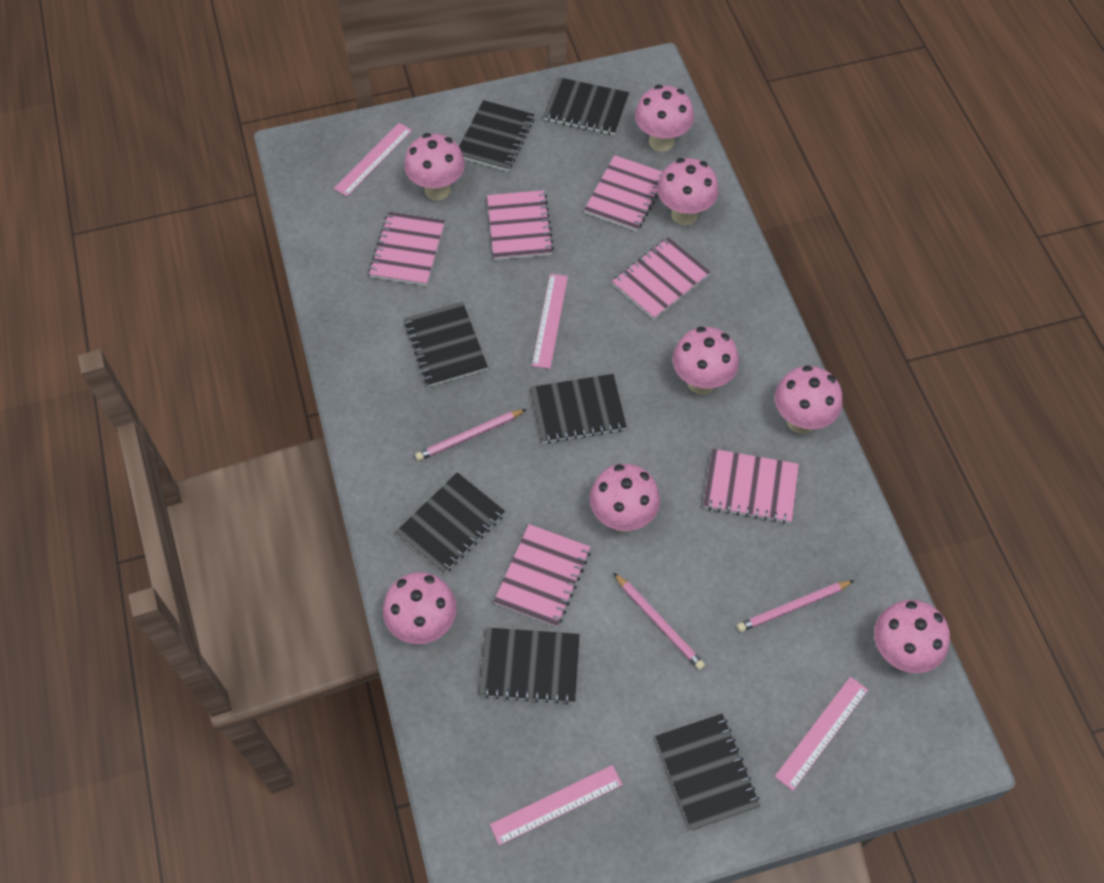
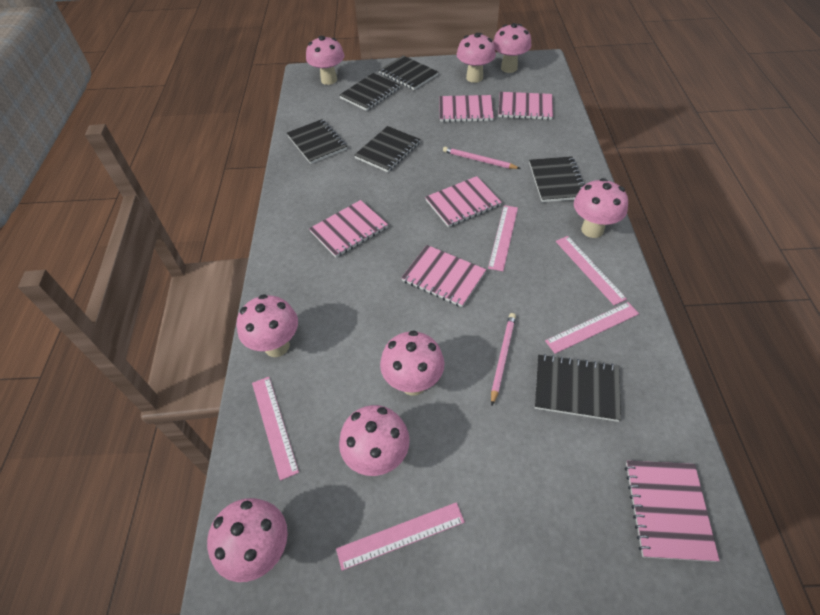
black notebook: [395,472,505,574] [405,302,488,387] [459,100,535,171] [479,627,580,704] [531,374,627,444] [543,77,629,135] [655,714,760,831] = 7 -> [287,119,347,164] [339,73,400,111] [354,126,421,172] [379,55,438,90] [529,156,584,202] [535,354,621,422] = 6
pink pencil: [415,409,527,461] [614,573,705,670] [737,580,854,632] = 3 -> [443,147,521,169] [491,313,516,405] = 2
pink ruler: [334,123,412,197] [490,765,623,845] [532,274,568,369] [775,677,868,791] = 4 -> [252,377,299,481] [336,502,465,571] [488,205,518,271] [545,302,639,354] [556,236,627,305] = 5

